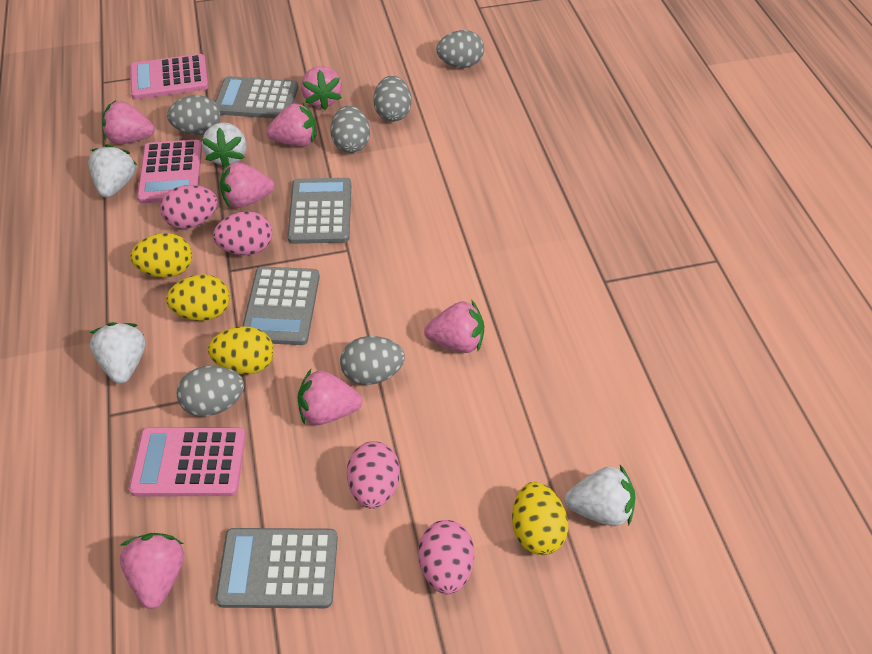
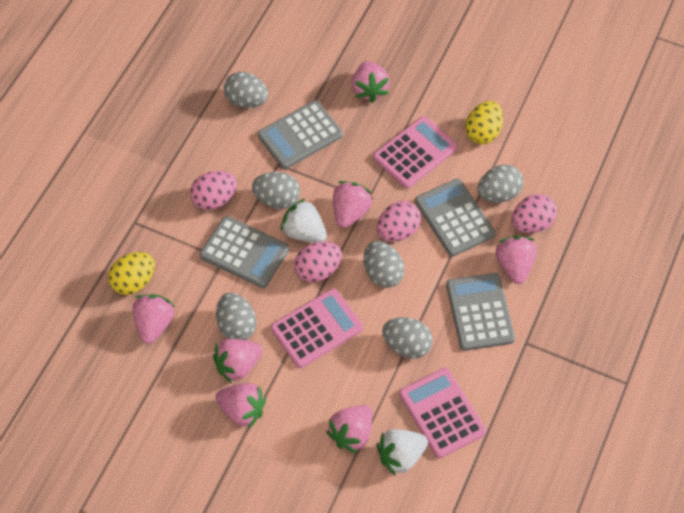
white strawberry: [88,144,137,198] [90,322,145,384] [202,122,246,167] [565,465,635,526] = 4 -> [281,198,327,243] [377,429,428,476] = 2
yellow egg: [130,233,192,278] [166,274,230,321] [208,326,274,375] [512,482,568,555] = 4 -> [108,252,155,295] [465,101,503,145] = 2

